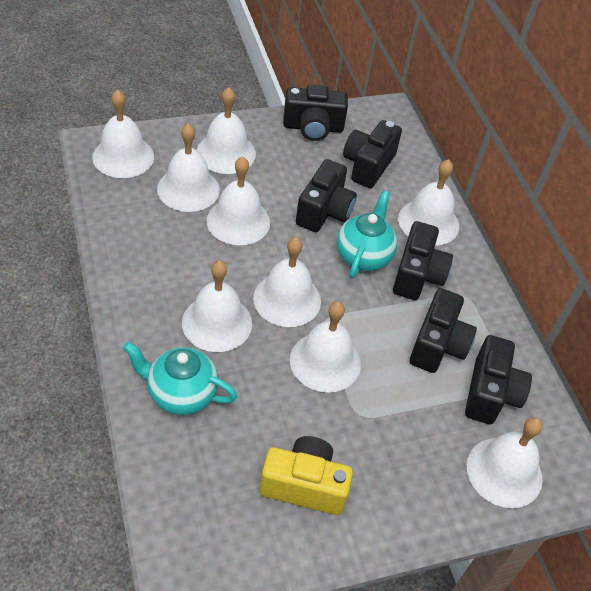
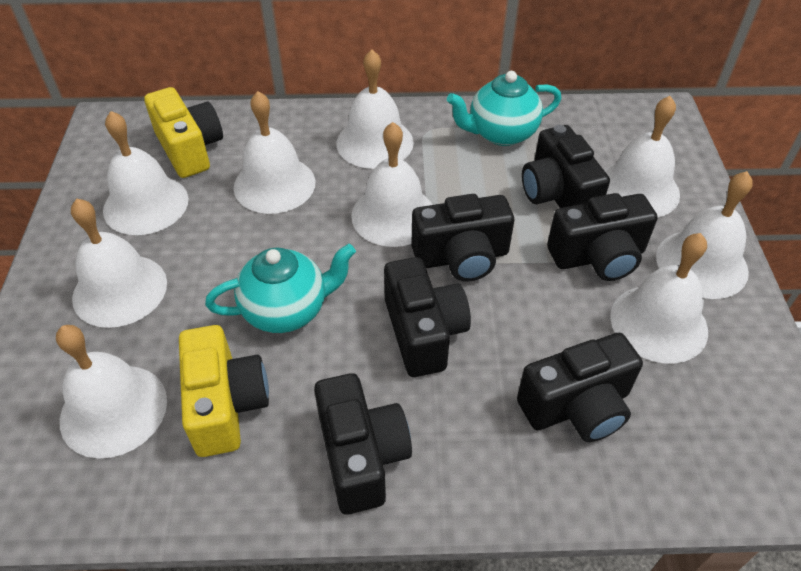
yellow camera: [259,436,353,515] = 1 -> [144,87,223,178] [179,325,269,457] = 2

